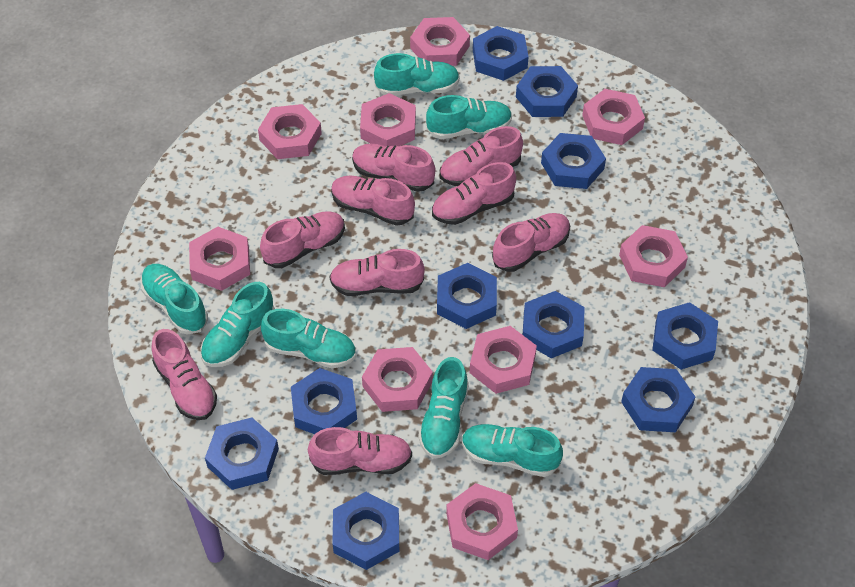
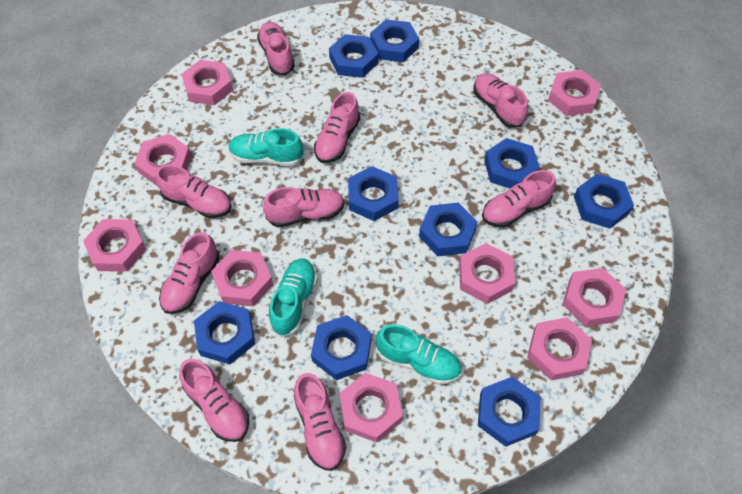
blue nut: [205,418,279,490] [291,368,357,434] [332,492,399,570] [437,263,497,329] [473,26,529,81] [516,66,578,117] [523,291,585,358] [541,133,606,189] [621,367,695,432] [652,302,718,370] = 10 -> [194,301,255,364] [311,315,372,380] [329,34,379,78] [348,166,399,221] [370,19,419,62] [419,203,477,256] [478,377,541,447] [484,138,540,188] [574,174,634,229] = 9
turquoise shoe: [141,264,208,335] [201,282,275,367] [261,309,356,368] [374,53,460,96] [418,357,469,459] [426,95,512,139] [462,424,563,477] = 7 -> [228,128,304,166] [269,259,317,337] [376,324,461,385] = 3

